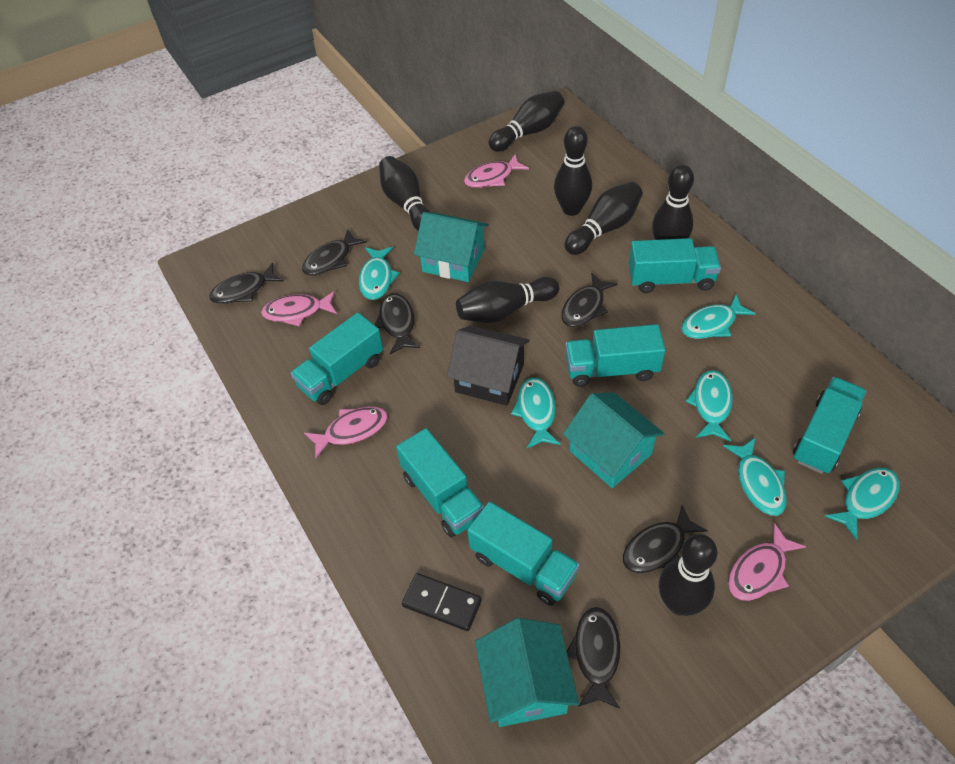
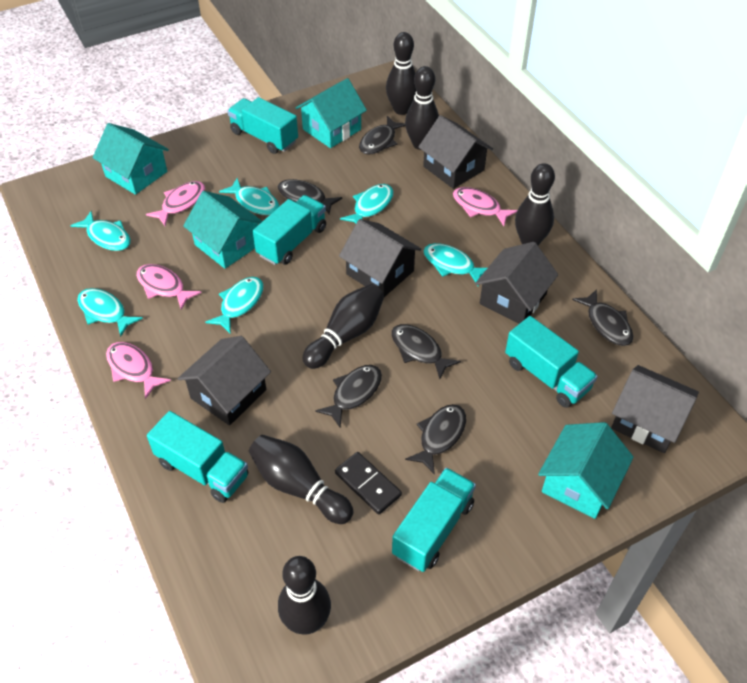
black bowling pin: [379,156,430,231] [456,277,559,323] [489,91,564,152] [554,126,592,216] [565,182,643,255] [652,165,694,240] [659,534,717,616] = 7 -> [249,435,353,524] [278,556,331,635] [303,284,384,369] [386,32,416,115] [405,66,439,150] [515,163,555,245] = 6
black house: [447,326,530,406] = 1 -> [178,336,271,425] [339,219,422,297] [418,115,493,189] [475,242,558,324] [611,365,699,453] = 5
turquoise house: [414,212,489,282] [475,618,579,727] [563,393,665,488] = 3 -> [93,123,169,195] [183,191,262,269] [296,78,367,148] [538,422,634,519] = 4
turquoise truck: [290,312,383,405] [396,428,484,537] [467,502,580,606] [565,324,665,387] [629,238,721,293] [793,377,866,474] = 6 -> [147,411,248,503] [227,97,298,154] [253,195,326,265] [392,468,476,572] [505,316,598,408] = 5

